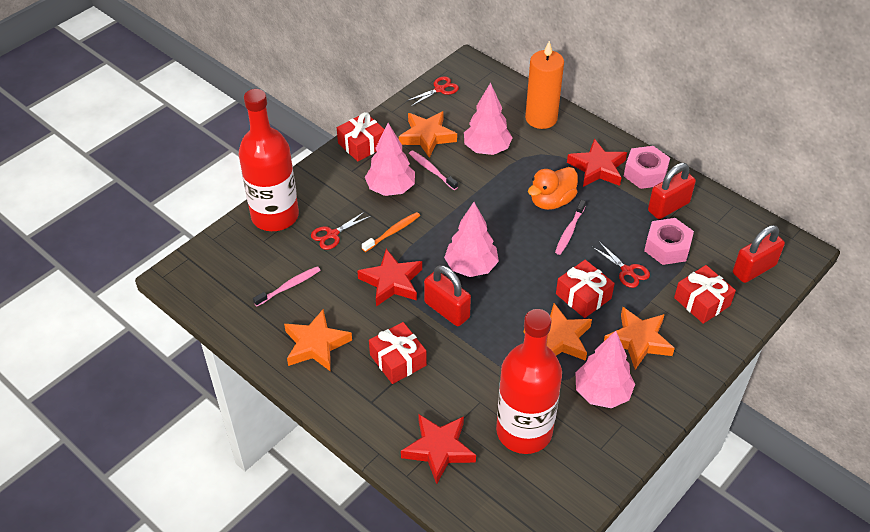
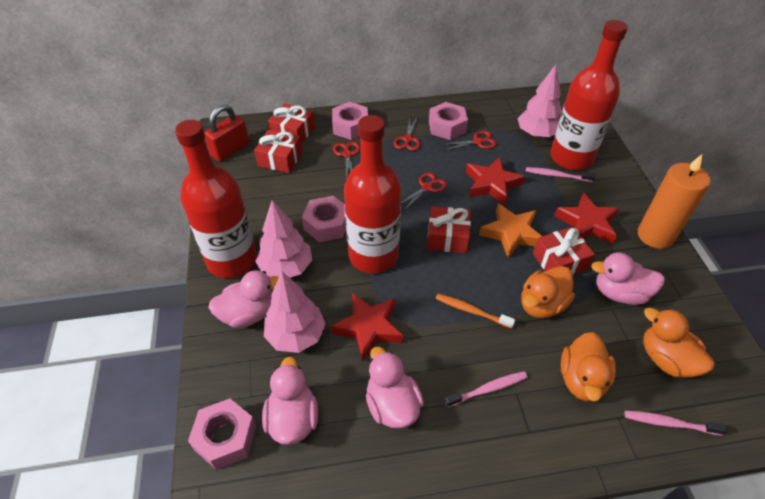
orange duck: [528,167,578,210] = 1 -> [521,266,575,318] [561,332,616,402] [644,308,715,378] = 3
orange star: [284,309,352,372] [399,111,457,158] [524,303,592,361] [604,307,675,370] = 4 -> [479,203,542,258] = 1
pink duck: none = 0 -> [208,270,279,328] [262,357,318,445] [366,347,424,429] [591,252,665,305] = 4
pink nut: [624,146,670,189] [644,218,694,265] = 2 -> [188,398,257,470] [302,196,346,243] [332,102,368,140] [429,102,468,140] = 4
pink tree: [365,123,415,196] [444,202,499,277] [464,82,513,155] [576,331,635,408] = 4 -> [255,200,312,278] [264,272,326,353] [517,65,562,138] = 3
red bottle: [239,89,299,231] [496,309,562,454] = 2 -> [175,120,257,278] [344,115,401,273] [550,20,628,170] = 3
red padlock: [424,265,471,326] [648,163,696,219] [733,225,785,283] = 3 -> [204,105,249,162] = 1
red scissors: [311,211,371,250] [407,76,459,106] [592,242,650,288] = 3 -> [333,142,360,180] [394,116,421,151] [401,173,447,210] [441,131,497,151] = 4

